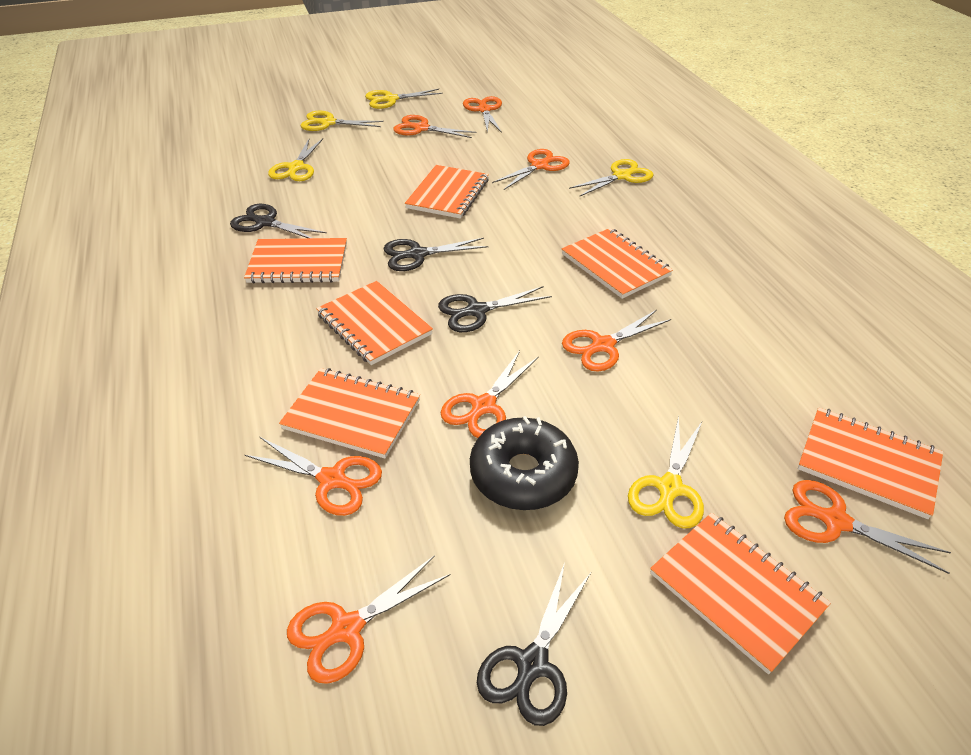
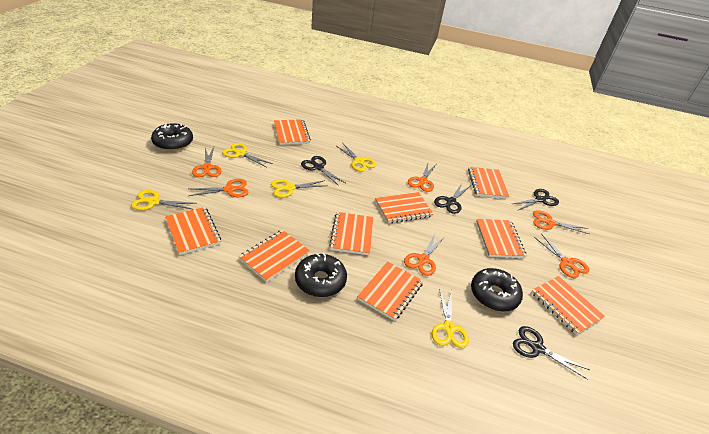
black donut: [470,416,579,510] = 1 -> [151,123,193,151] [295,253,347,297] [471,268,523,312] = 3
orange notebook: [244,238,347,283] [279,368,420,458] [316,281,433,365] [405,165,489,219] [562,228,673,299] [650,513,831,674] [798,407,943,519] = 7 -> [165,207,221,255] [239,230,310,282] [274,119,311,145] [329,212,373,255] [357,261,423,321] [375,192,433,223] [468,167,509,199] [476,219,527,258] [531,276,605,335] = 9
orange scissors: [245,437,382,516] [287,555,451,684] [393,115,476,138] [441,350,539,438] [463,96,502,133] [492,149,570,190] [562,310,671,372] [784,480,951,574] = 8 -> [189,179,248,197] [192,147,221,177] [404,234,445,276] [408,164,436,192] [533,210,589,234] [534,234,589,278] = 6

